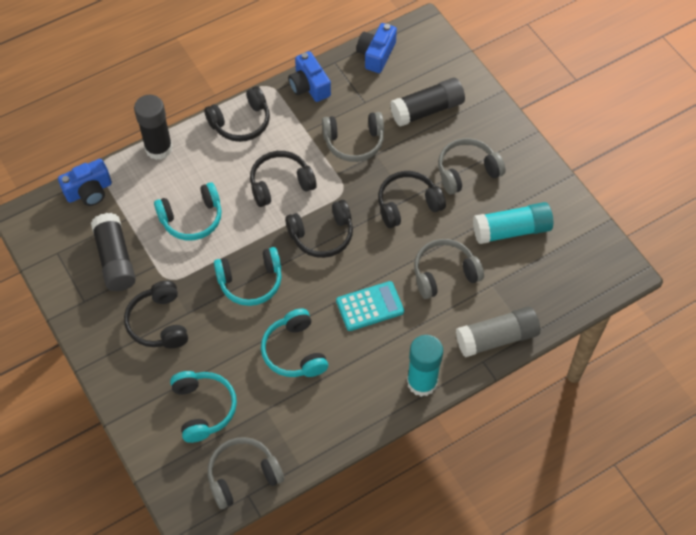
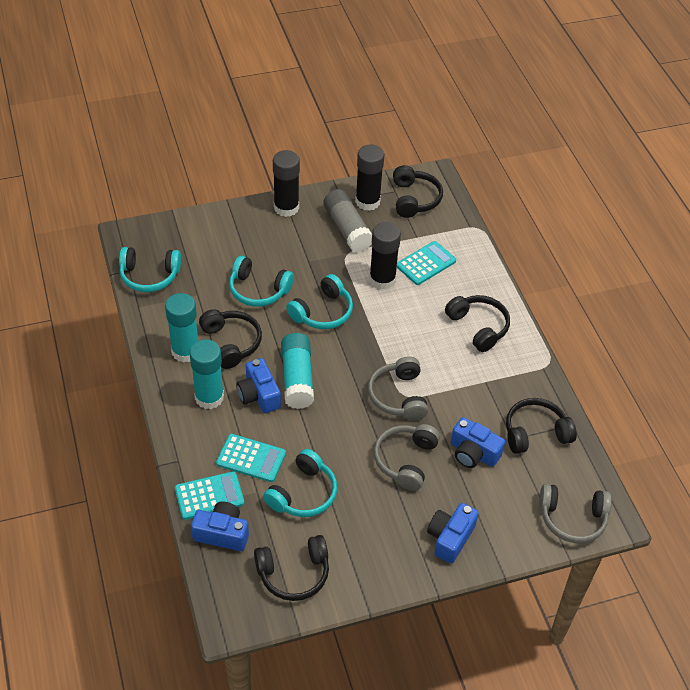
blue camera: [58,159,112,206] [288,51,331,102] [357,23,397,73] = 3 -> [191,502,249,551] [236,358,281,413] [427,503,479,564] [451,417,505,468] = 4
grey headphones: [208,437,284,509] [322,112,384,162] [414,239,484,299] [438,138,505,195] = 4 -> [368,356,428,420] [374,424,440,491] [539,484,612,543] = 3
turquoise calculator: [336,281,404,331] = 1 -> [175,471,244,520] [216,434,286,482] [397,241,456,285] = 3
turquoise glue stick: [407,335,443,397] [473,202,553,244] = 2 -> [165,293,198,363] [189,339,224,409] [281,333,314,409] = 3

